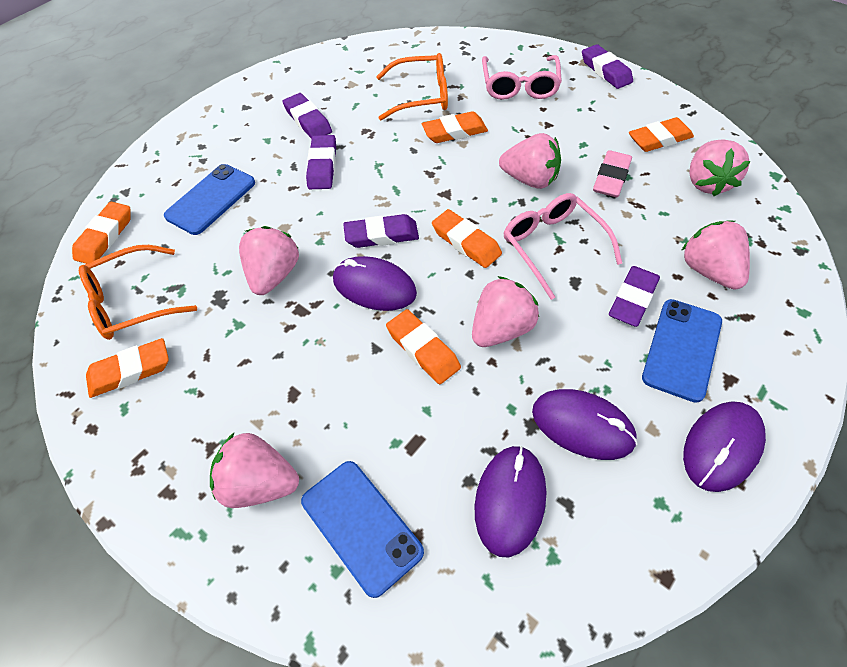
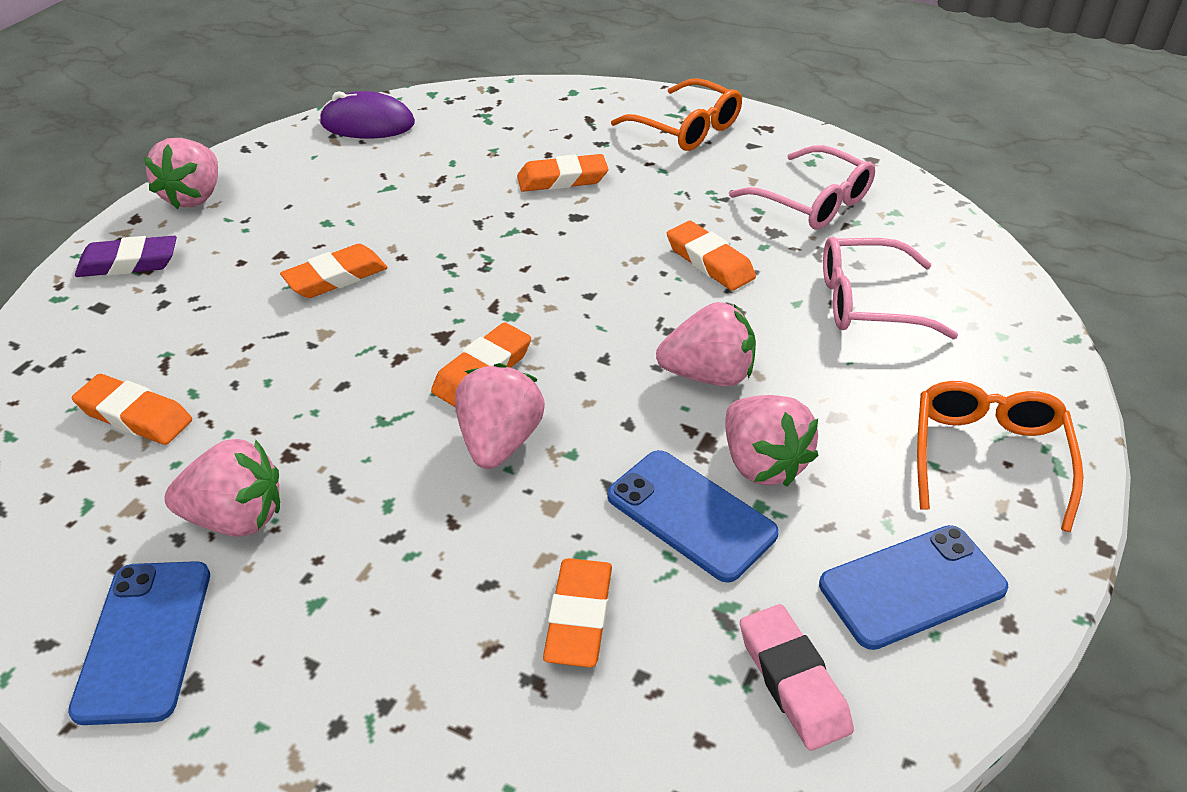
pink strawberry: [210,433,299,508] [239,226,299,295] [472,276,539,347] [499,133,561,189] [681,221,750,290] [689,140,751,196] = 6 -> [144,138,218,209] [165,439,280,537] [455,363,545,469] [656,302,756,386] [725,395,818,486] = 5
purple eraser: [283,93,332,139] [306,135,336,189] [343,214,419,248] [582,44,633,89] [609,266,660,327] = 5 -> [75,236,177,277] = 1
purple mouse: [333,256,417,311] [475,446,546,557] [532,389,638,460] [683,401,766,492] = 4 -> [320,91,415,139] = 1

